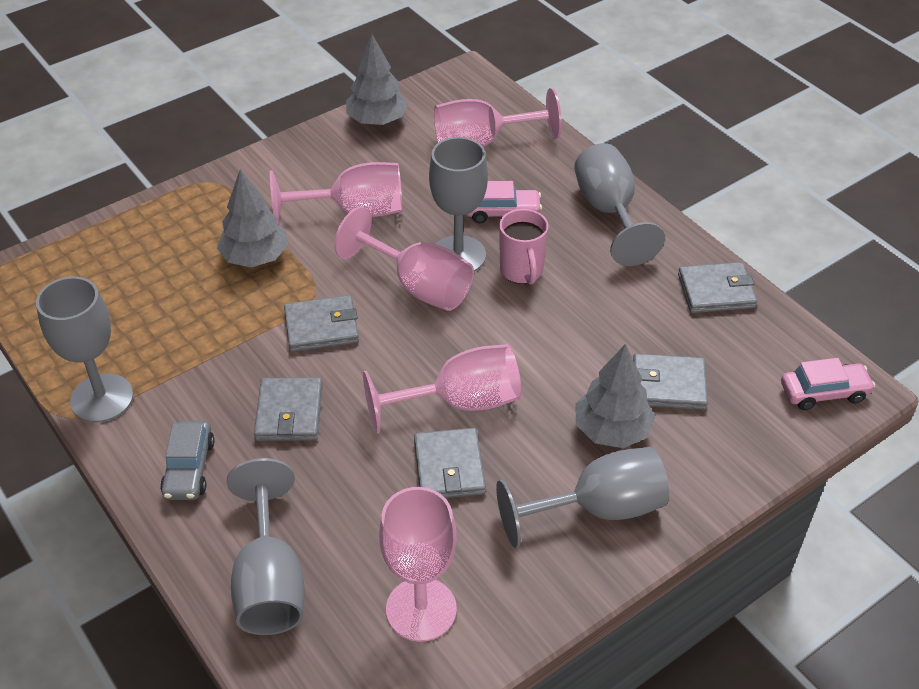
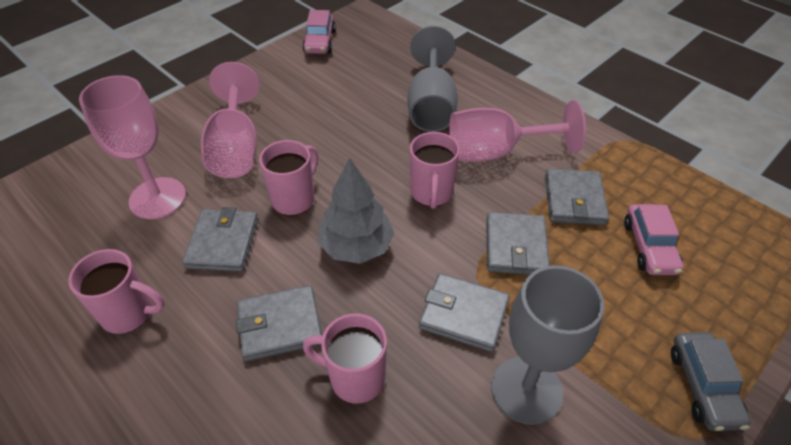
grey goblet: [36,276,133,423] [227,458,305,635] [429,137,488,271] [496,447,669,548] [574,143,665,266] = 5 -> [408,26,458,132] [491,265,604,425] = 2
grey tree: [217,170,288,267] [346,34,408,125] [575,344,655,448] = 3 -> [318,158,395,264] = 1
pink goblet: [270,162,403,225] [334,206,474,311] [363,344,521,433] [379,487,457,642] [434,88,562,147] = 5 -> [79,75,186,219] [201,62,259,178] [449,100,586,162] = 3
pink mug: [499,209,549,284] = 1 -> [68,249,165,334] [259,140,318,216] [303,313,387,404] [410,132,460,209] = 4

